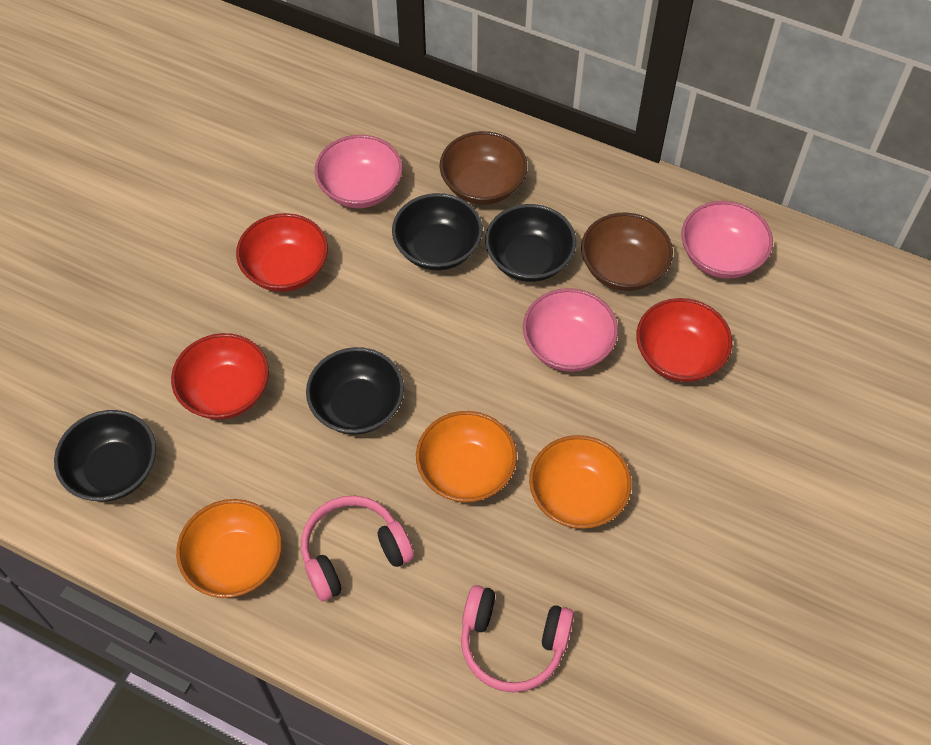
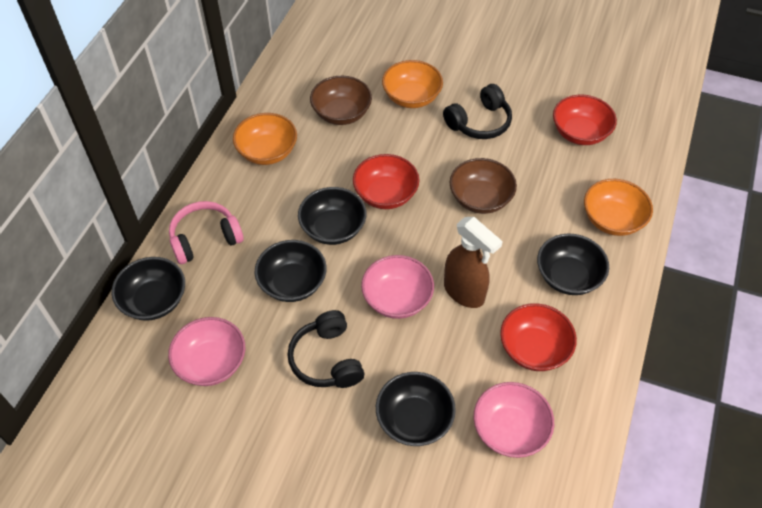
black bowl: [54,410,156,501] [306,347,404,435] [392,193,483,270] [485,204,576,282] = 4 -> [112,257,185,321] [255,240,327,302] [298,187,367,245] [376,372,456,446] [537,233,609,295] = 5
black headphones: none = 0 -> [287,310,364,388] [443,84,512,139] = 2
brown spray bottle: none = 0 -> [444,217,503,308] = 1
pink headphones: [301,496,414,601] [461,585,574,692] = 2 -> [169,201,244,264] = 1

